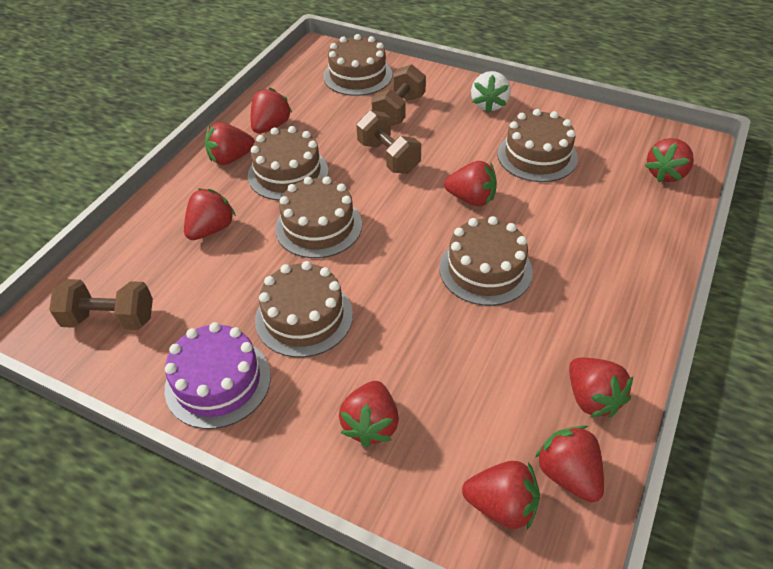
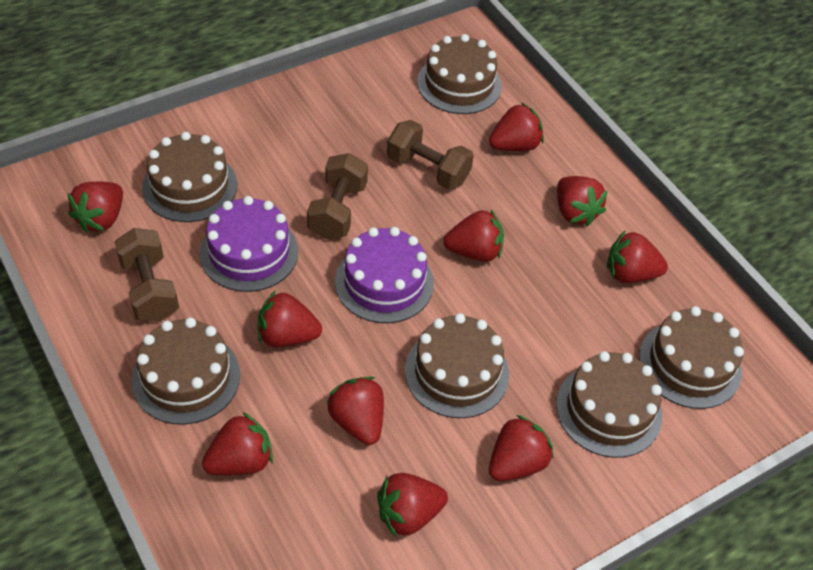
purple cake: [165,322,271,429] = 1 -> [200,196,298,292] [335,227,434,323] = 2
red strawberry: [184,189,236,240] [205,122,255,165] [251,87,292,134] [339,381,399,447] [444,161,497,206] [462,461,540,530] [535,425,604,502] [569,358,633,418] [645,138,694,182] = 9 -> [67,182,123,233] [202,412,273,475] [258,290,322,347] [327,377,384,445] [377,473,448,537] [443,210,504,262] [489,103,544,151] [489,415,553,481] [557,176,608,226] [607,230,668,283] = 10
white strawberry: [471,71,511,113] = 1 -> none = 0

